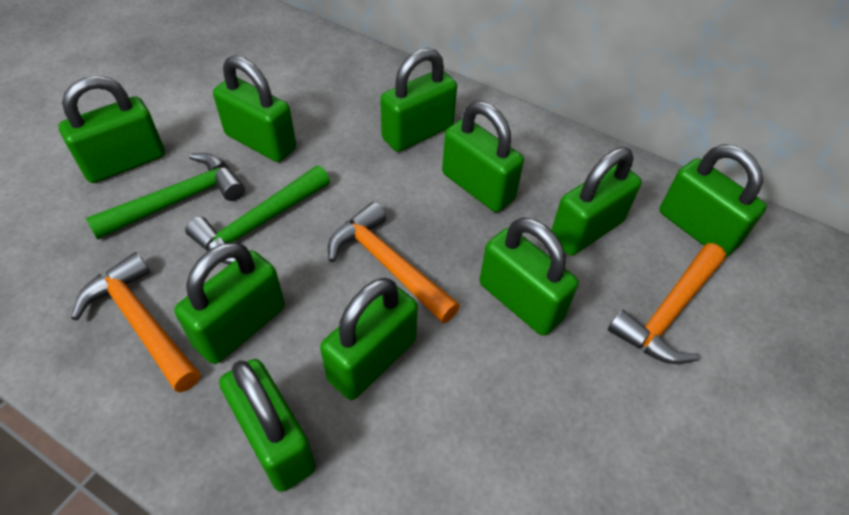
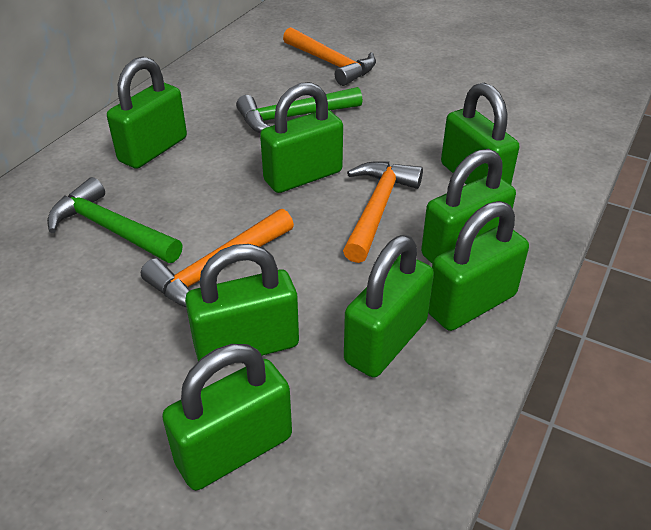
green padlock: [59,75,165,183] [174,242,285,364] [213,55,296,162] [219,359,316,492] [320,278,418,400] [381,48,457,152] [442,101,524,212] [479,217,578,336] [551,147,642,256] [660,144,767,257] = 10 -> [107,56,187,169] [162,344,292,491] [185,244,299,361] [260,82,343,193] [344,235,434,377] [421,149,516,263] [428,201,529,331] [441,83,519,185] = 8

